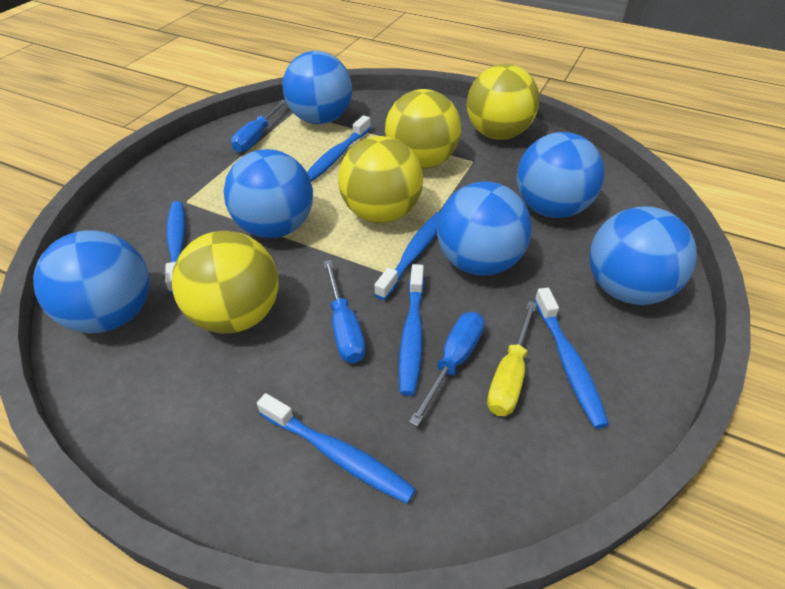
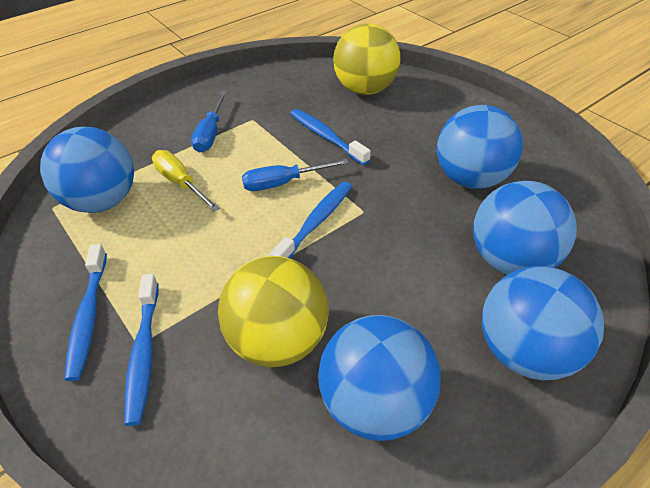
blue ball: [33,230,149,333] [224,149,313,238] [282,51,352,124] [437,181,532,276] [517,132,604,218] [589,206,697,305] = 6 -> [40,127,134,213] [318,315,440,441] [437,105,523,189] [473,181,577,275] [482,266,604,380] = 5
blue screwdriver: [231,100,286,153] [324,260,365,363] [409,312,484,427] = 3 -> [191,91,227,152] [242,159,349,191] = 2
blue toothbrush: [165,201,185,294] [257,393,416,503] [307,115,371,182] [374,212,440,300] [399,264,424,396] [534,288,609,429] = 6 -> [64,244,107,381] [124,274,159,426] [270,182,352,258] [290,109,371,165] = 4
yellow ball: [172,231,279,334] [338,136,423,223] [385,89,461,168] [467,64,539,140] = 4 -> [218,256,329,367] [333,24,400,95] = 2

